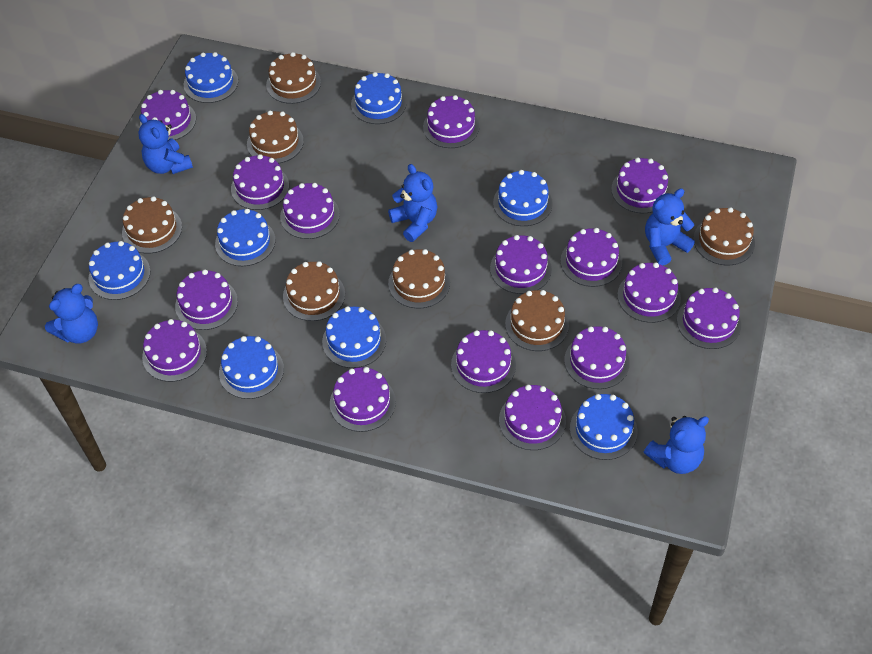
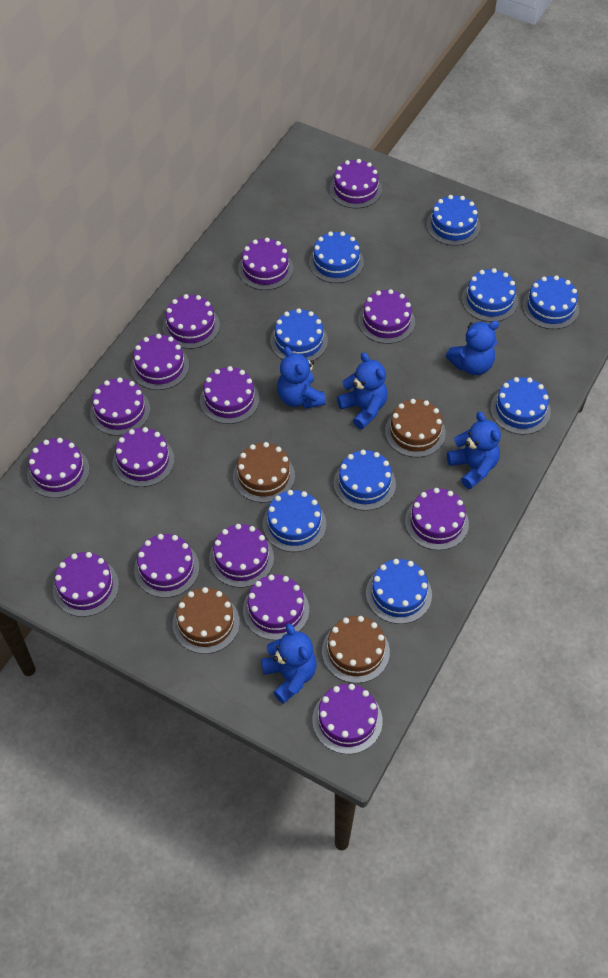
blue cake: [89,241,150,300] [184,52,238,103] [215,209,275,266] [219,336,284,399] [322,306,386,368] [351,72,407,124] [493,170,553,226] [570,394,637,460] = 8 -> [263,490,326,552] [270,308,328,361] [309,232,364,283] [334,450,396,511] [366,559,432,624] [426,195,480,246] [462,268,518,322] [490,377,551,435] [522,275,579,329] = 9
brown cake: [122,196,182,254] [247,111,304,164] [266,52,321,104] [283,261,345,321] [388,249,450,308] [505,290,569,351] [693,207,755,265] = 7 -> [173,587,240,654] [233,442,295,503] [322,616,390,683] [385,399,446,457] = 4

